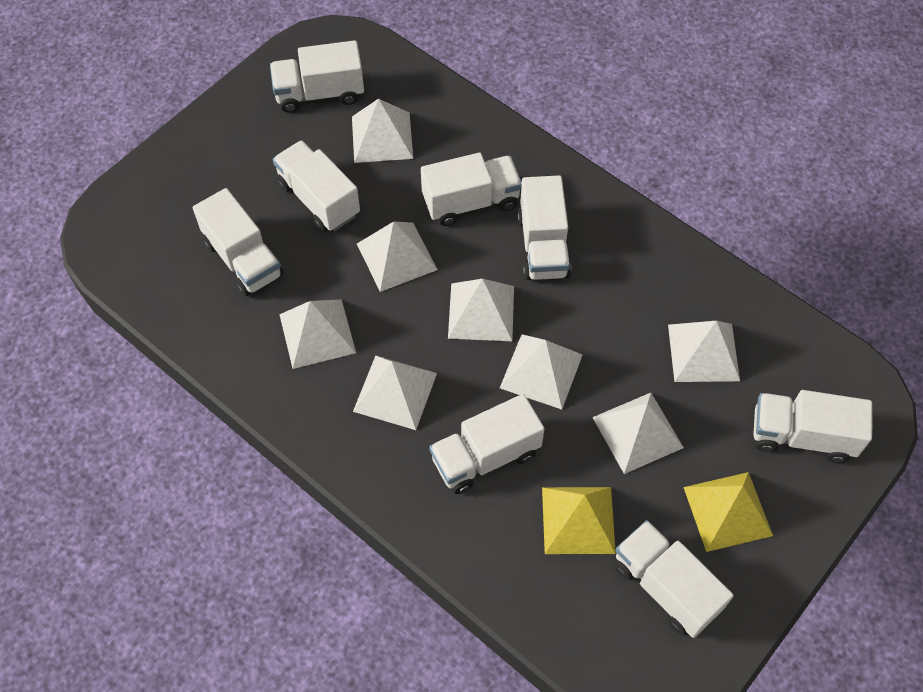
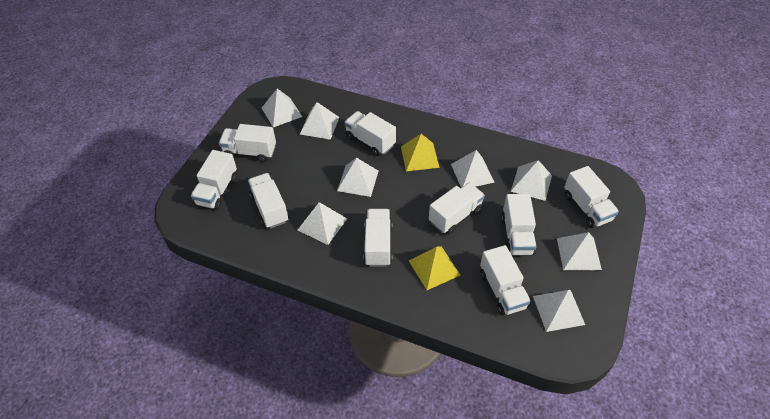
white truck: [193,188,284,296] [270,40,364,113] [273,140,360,232] [421,153,522,226] [429,394,545,494] [517,175,571,280] [614,520,734,638] [753,390,872,463] = 8 -> [191,150,237,210] [219,124,276,162] [248,173,289,228] [344,111,396,156] [363,209,392,267] [429,183,485,234] [480,245,531,316] [501,194,536,255] [564,166,619,228] = 9

